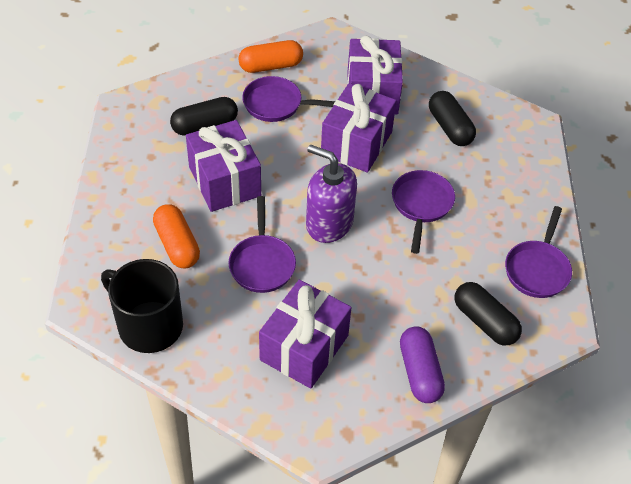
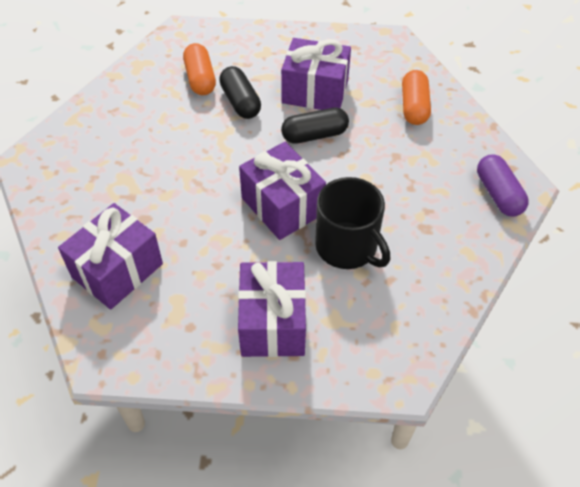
black capsule: [170,97,238,136] [429,91,476,146] [455,282,522,346] = 3 -> [219,66,261,119] [281,108,349,144] = 2
purple pan: [229,196,296,293] [242,76,335,122] [392,170,455,254] [505,206,572,298] = 4 -> none = 0
purple soap dispenser: [306,144,357,243] = 1 -> none = 0

